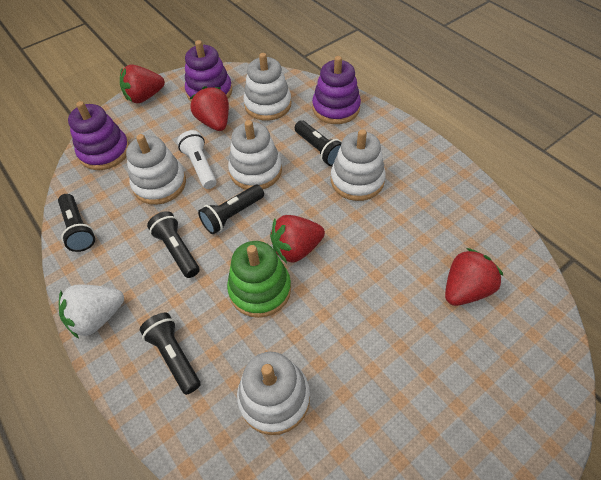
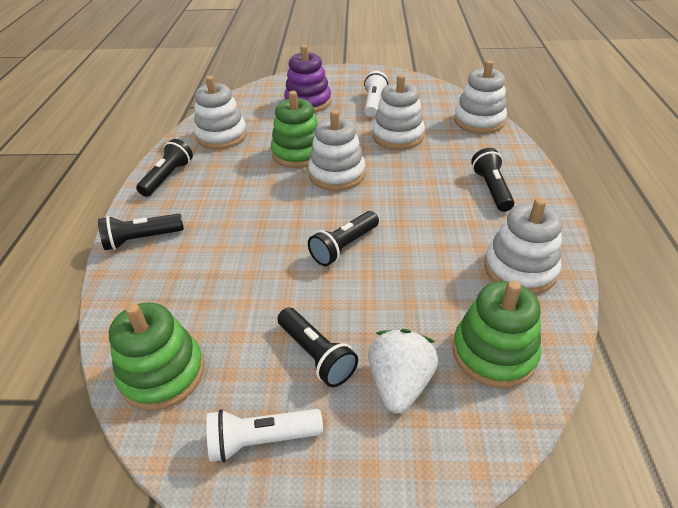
green stacking toy: [227,241,291,318] = 1 -> [109,302,204,411] [271,91,318,168] [453,281,541,388] = 3
purple stacking toy: [68,101,129,170] [185,40,232,102] [312,56,361,124] = 3 -> [284,45,331,112] = 1
red strawberry: [120,65,165,103] [190,86,229,131] [270,215,325,263] [445,248,504,306] = 4 -> none = 0
white flashlight: [177,130,216,189] = 1 -> [206,409,323,462] [364,71,388,117] = 2

